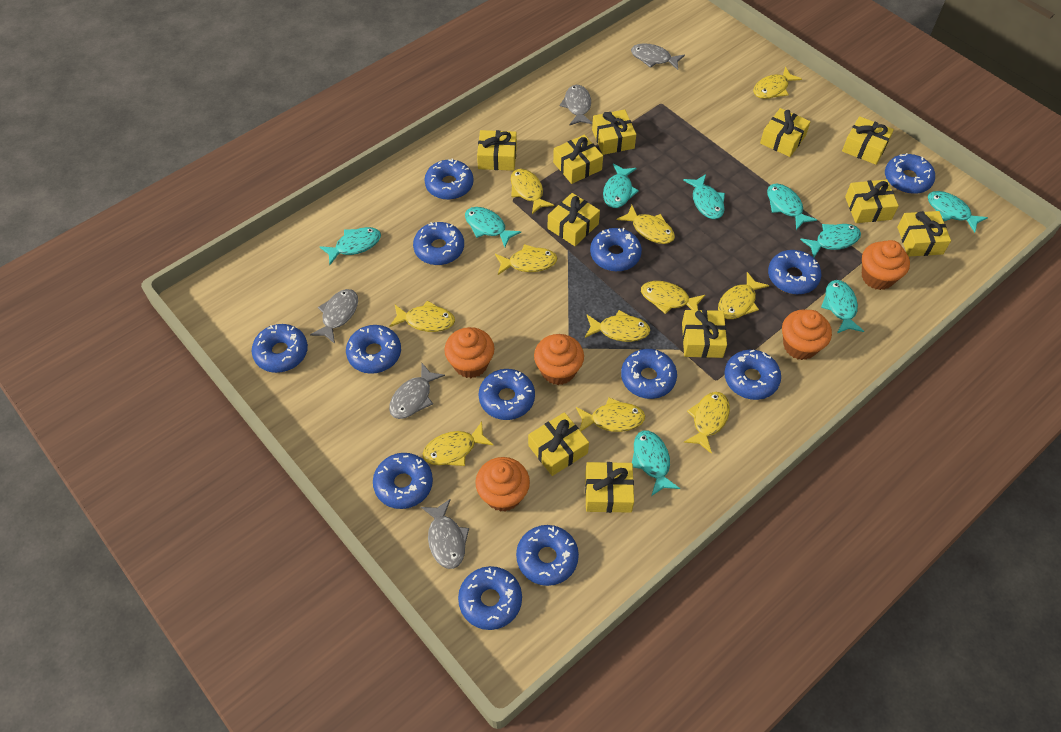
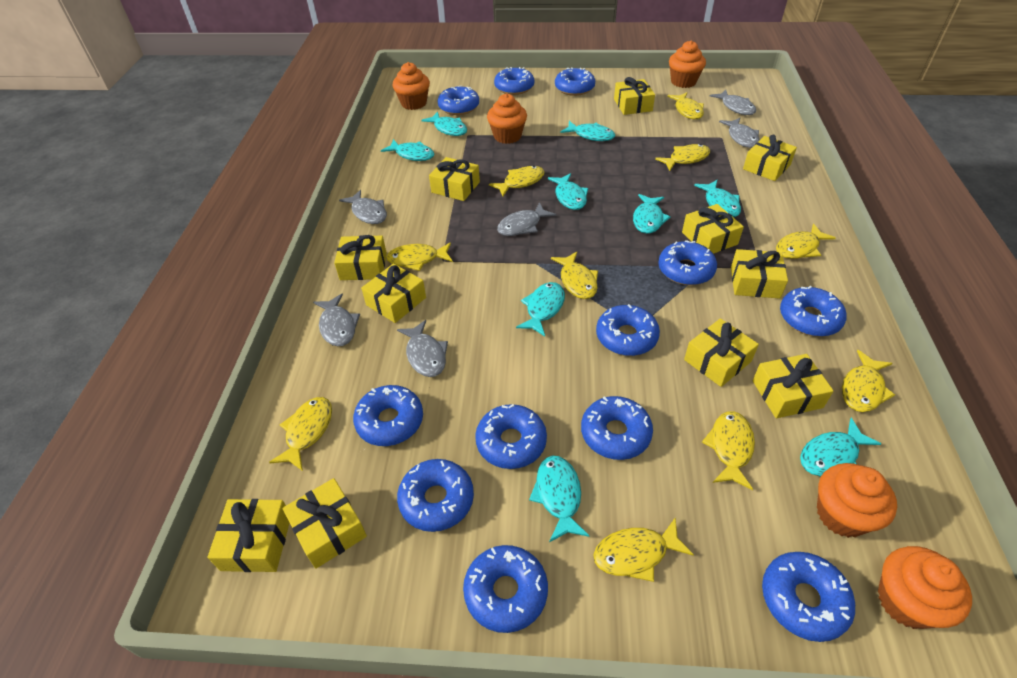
blue donut: [252,324,308,373] [346,325,401,374] [373,453,433,509] [413,222,464,265] [424,159,473,200] [458,566,522,630] [478,369,535,420] [516,525,579,586] [590,228,642,272] [621,349,677,399] [724,350,781,400] [768,250,821,294] [885,153,935,194] = 13 -> [353,385,423,446] [397,459,474,532] [438,86,479,115] [463,545,548,633] [475,404,547,469] [494,67,534,95] [555,67,595,96] [581,396,653,460] [596,304,660,356] [658,240,717,285] [762,552,855,642] [780,286,847,337] = 12
grey fish: [310,289,358,344] [389,363,445,419] [421,499,469,569] [560,85,593,126] [631,43,685,70] = 5 -> [313,293,360,346] [339,190,387,224] [397,320,448,377] [497,202,556,236] [710,90,756,115] [719,118,760,148] = 6
yellow fish: [389,300,455,332] [423,422,494,466] [495,244,557,275] [511,169,554,214] [576,397,645,432] [585,310,650,342] [617,205,675,244] [641,281,705,314] [684,392,730,454] [718,272,769,319] [753,67,802,99] = 11 -> [269,397,332,471] [386,243,453,271] [489,166,544,196] [551,252,598,299] [593,518,694,582] [655,144,710,171] [667,92,704,119] [702,411,755,490] [776,224,836,259] [842,350,895,412] = 10

